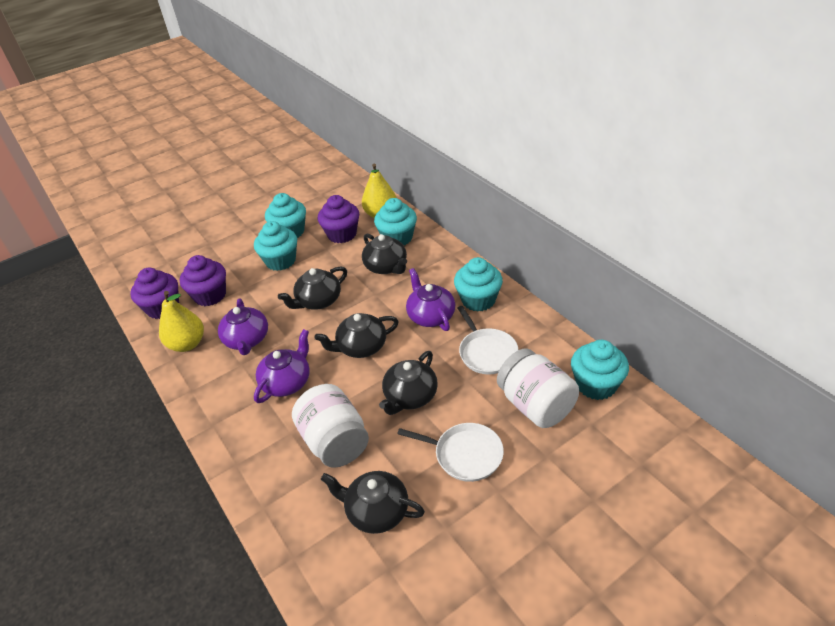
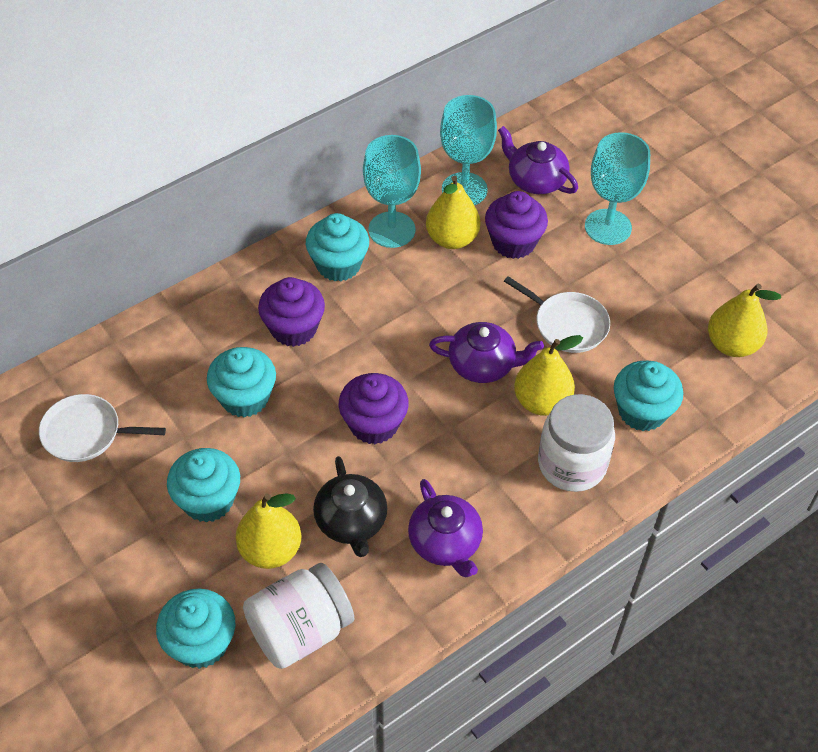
black teapot: [278,266,347,309] [314,313,399,358] [320,471,425,534] [362,234,407,274] [379,351,438,415] = 5 -> [313,456,387,557] = 1
turquoise goblet: none = 0 -> [363,135,421,248] [440,95,497,205] [585,132,650,245] = 3
yellow pear: [159,291,204,352] [362,164,397,218] = 2 -> [236,493,301,569] [426,176,480,249] [514,335,583,416] [708,284,781,357] = 4

